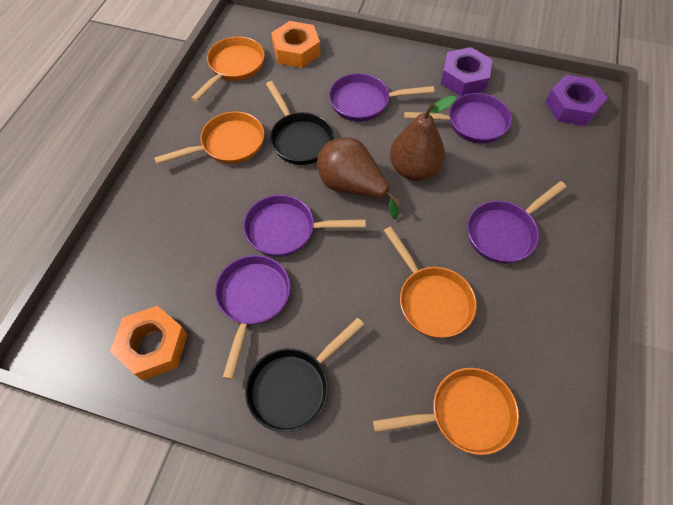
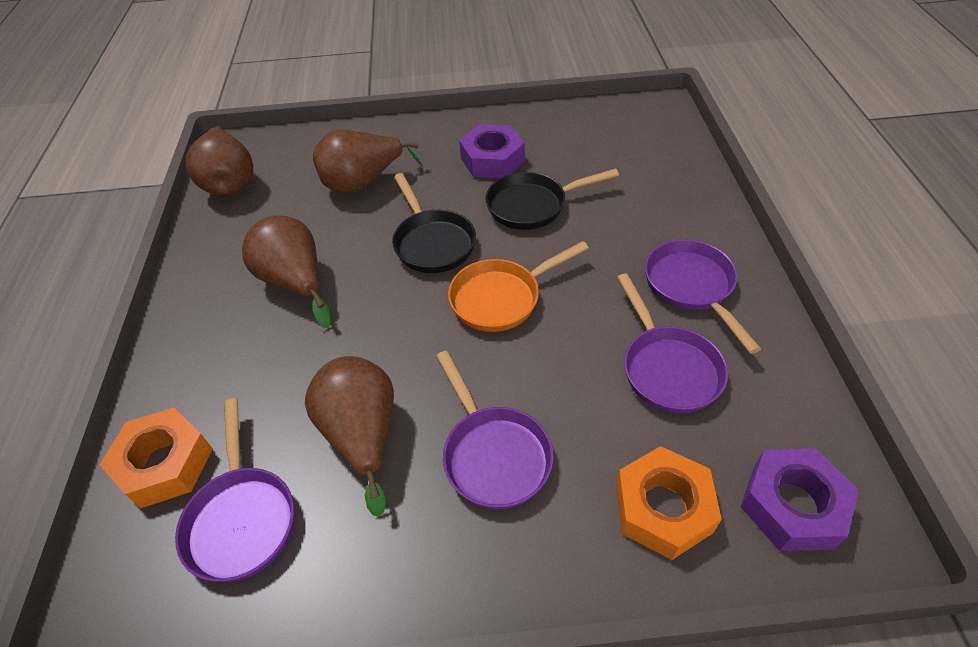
brown pear: [317,137,401,219] [390,96,456,181] = 2 -> [186,126,253,196] [242,215,331,328] [305,356,394,517] [313,130,423,194] = 4
orange pan: [154,111,264,164] [191,36,265,102] [373,368,519,455] [384,226,477,338] = 4 -> [448,241,589,332] = 1
purple pan: [215,255,291,380] [243,195,366,257] [329,73,434,122] [404,93,512,144] [467,181,566,264] = 5 -> [175,398,294,582] [436,351,554,509] [617,273,728,413] [645,239,761,354] = 4

